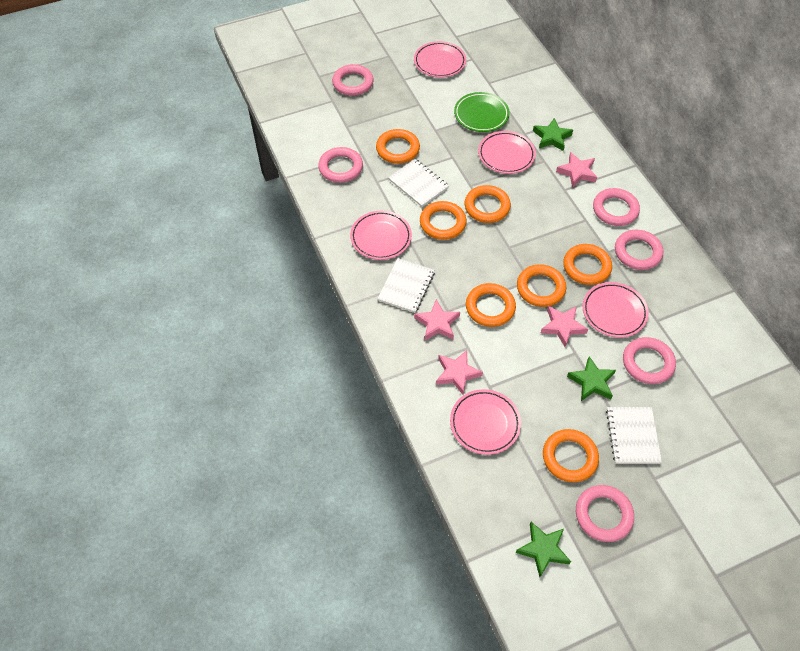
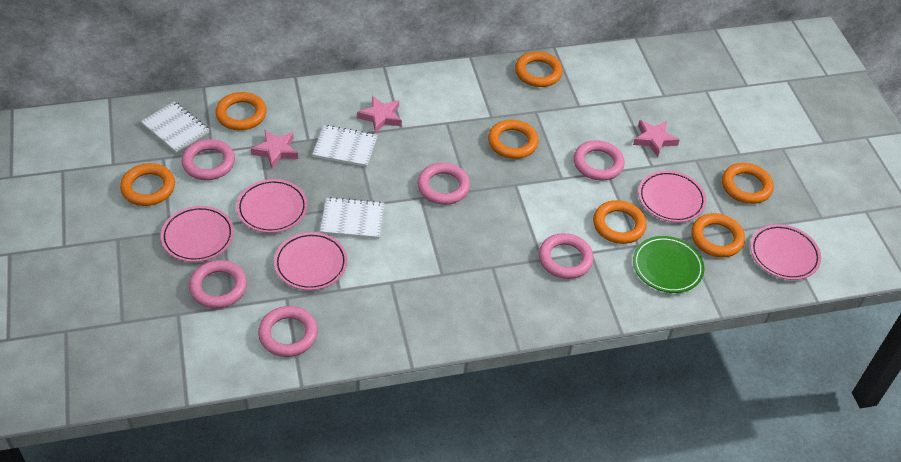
green star: [515,522,571,577] [533,118,573,151] [567,356,616,401] = 3 -> none = 0
pink star: [414,299,460,341] [436,350,483,395] [541,306,588,347] [556,152,597,188] = 4 -> [251,130,298,169] [357,96,402,134] [633,120,680,157] = 3

